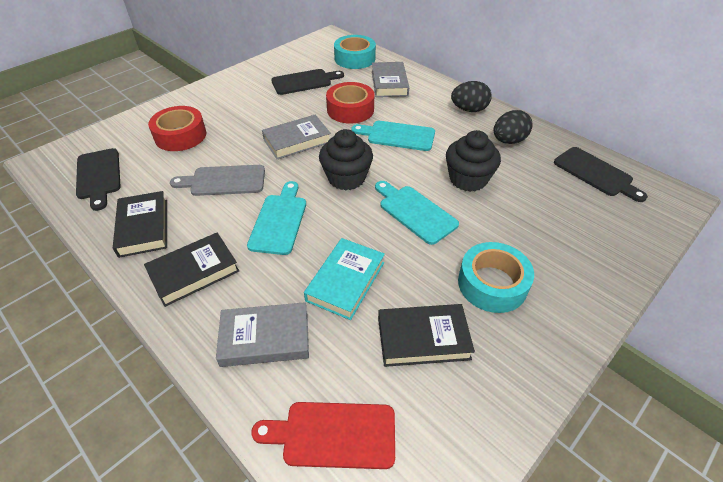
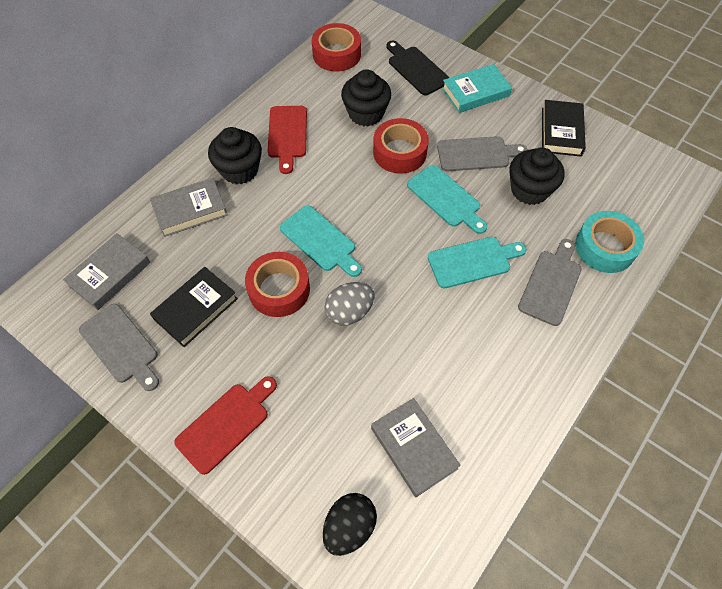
black book: [113,191,167,258] [144,232,239,307] [378,304,475,367] = 3 -> [150,267,238,347] [542,100,586,157] = 2
black cupcake: [319,129,373,190] [446,130,501,192] = 2 -> [208,127,262,184] [341,69,392,126] [509,147,564,205] = 3
black cutting board: [76,148,121,211] [271,69,344,95] [554,147,648,202] = 3 -> [386,41,450,95] = 1
black egg: [451,81,492,112] [494,110,533,144] = 2 -> [323,493,377,556] = 1
grey cutting board: [170,165,265,196] = 1 -> [79,304,159,391] [437,136,528,171] [518,239,582,326] = 3
grey egg: none = 0 -> [324,282,375,326] = 1
red cutting board: [251,402,395,469] = 1 -> [174,376,277,475] [268,106,307,174] = 2
red tape: [148,106,206,151] [326,82,374,124] = 2 -> [245,252,310,317] [312,23,361,72] [373,118,429,173] = 3
turquoise tape: [334,35,376,69] [458,242,534,313] = 2 -> [575,211,644,273] = 1

